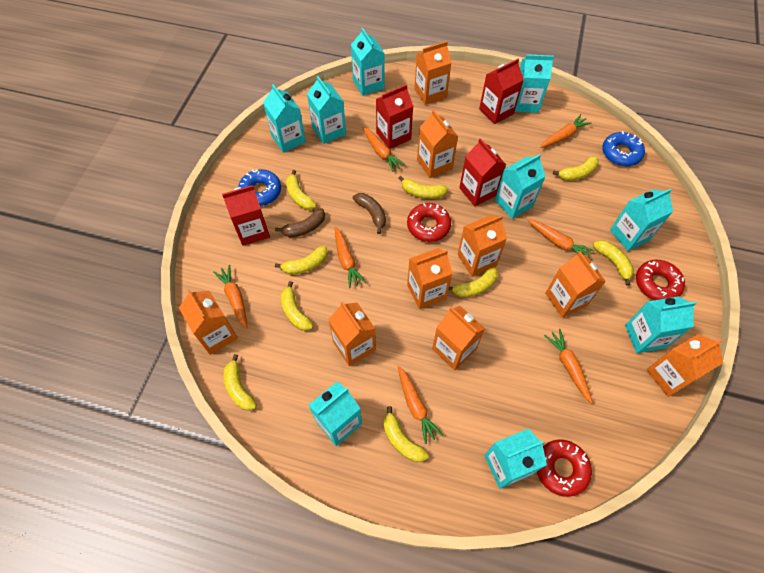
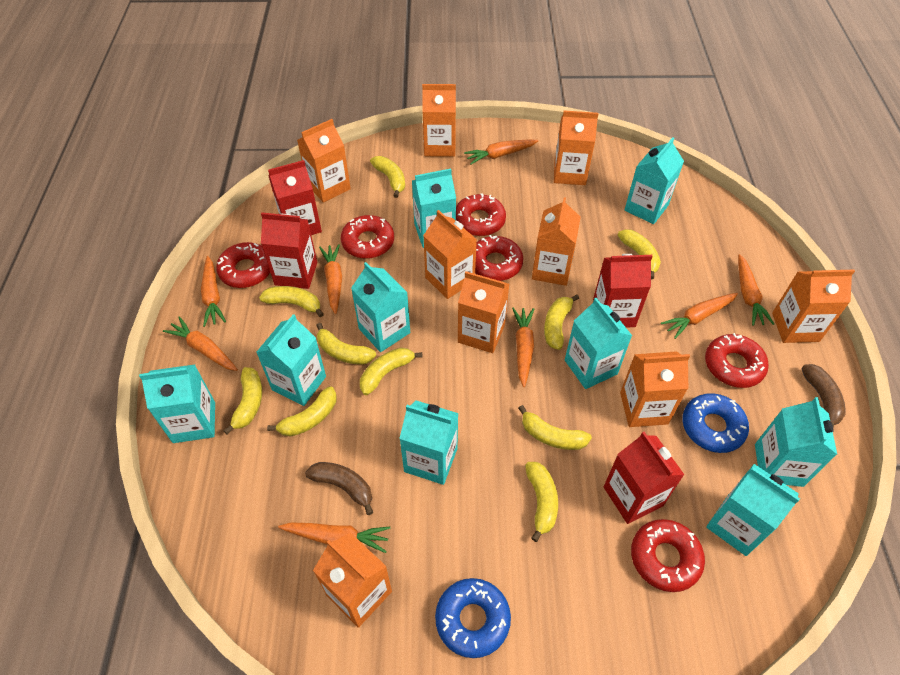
orange carrot: [213,265,248,329] [335,227,366,288] [362,127,406,172] [398,366,443,444] [528,219,594,257] [540,114,592,148] [544,329,593,404] = 7 -> [163,317,238,371] [201,256,226,327] [278,522,390,553] [319,244,342,314] [464,139,538,165] [512,308,534,387] [661,293,738,339] [738,254,774,326] = 8
red donut: [407,203,451,242] [537,439,592,497] [636,260,685,300] = 3 -> [216,242,270,288] [341,215,394,259] [456,193,506,236] [475,235,523,281] [631,519,705,592] [705,333,769,388] = 6
yellow banana: [223,354,257,411] [275,246,328,275] [281,281,313,331] [286,170,317,210] [383,406,429,462] [398,176,448,199] [449,267,498,297] [553,156,599,181] [593,240,634,286] = 9 -> [223,367,262,434] [259,286,324,317] [267,386,337,437] [316,323,376,364] [360,348,423,395] [370,156,405,198] [518,405,592,450] [525,462,558,542] [544,295,579,350] [617,229,661,279] = 10

